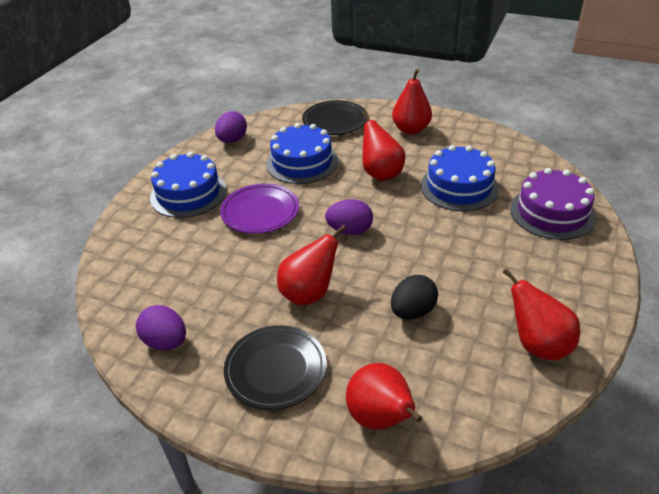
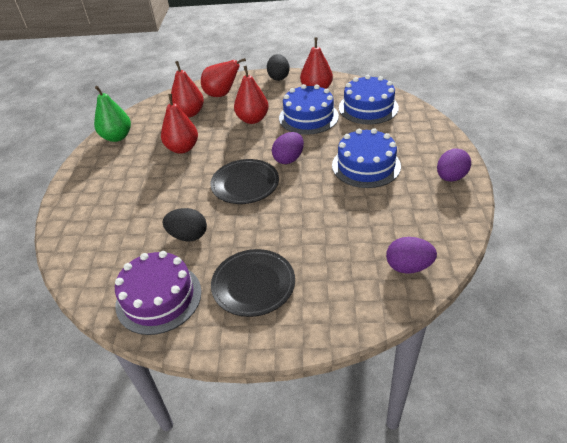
black egg: [391,275,438,320] = 1 -> [163,208,207,242] [267,54,290,81] = 2
green pear: none = 0 -> [94,86,131,142] = 1
purple plate: [220,184,299,234] = 1 -> none = 0

